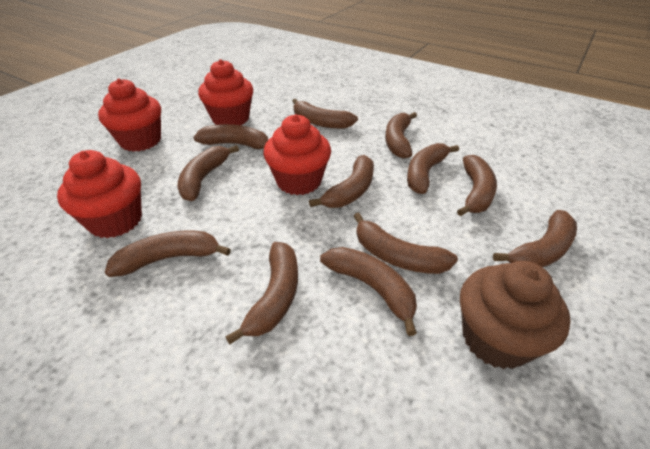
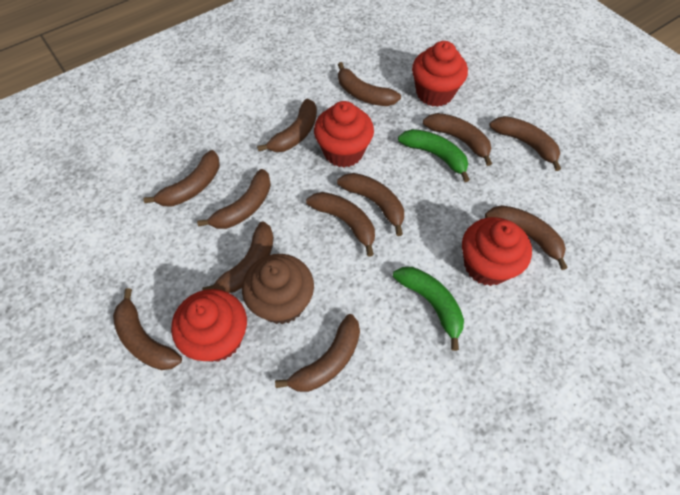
green banana: none = 0 -> [393,267,464,351] [398,129,470,182] = 2

